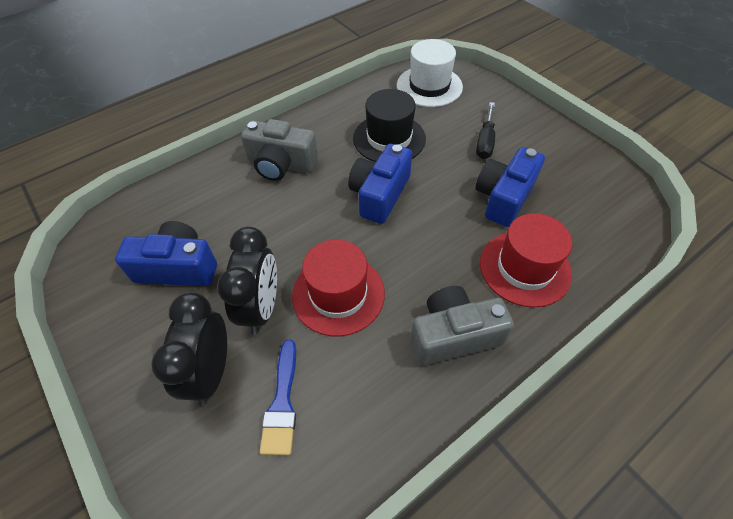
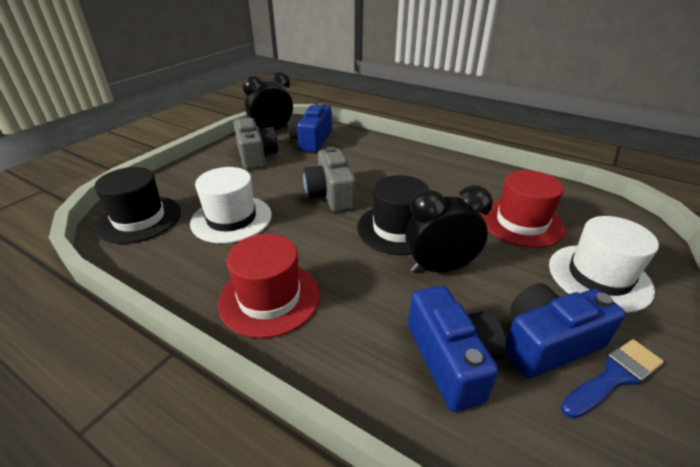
black hat: [353,89,426,162] = 1 -> [94,167,181,244] [357,175,429,255] = 2
black screwdriver: [476,102,495,159] = 1 -> none = 0
white hat: [397,39,463,107] = 1 -> [190,167,272,244] [549,216,659,313] = 2

